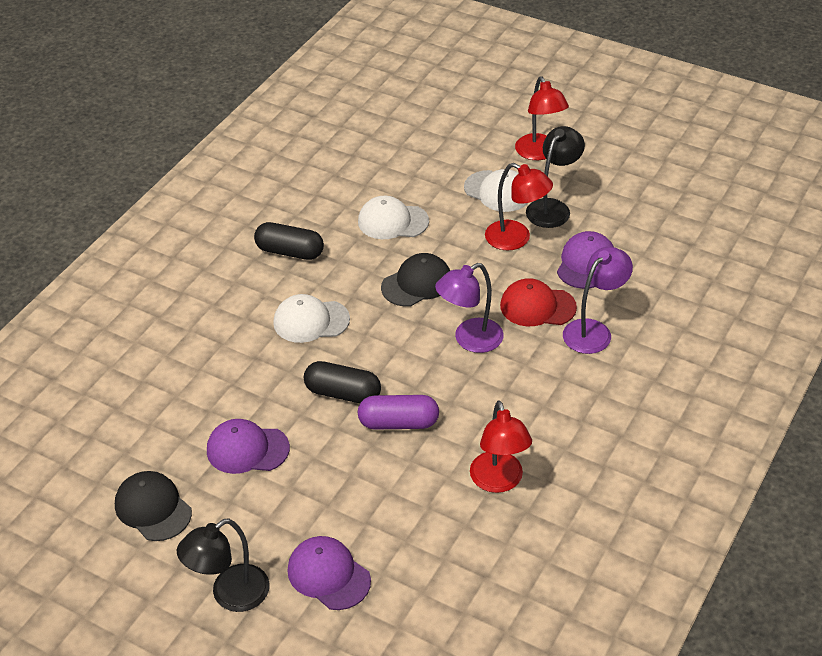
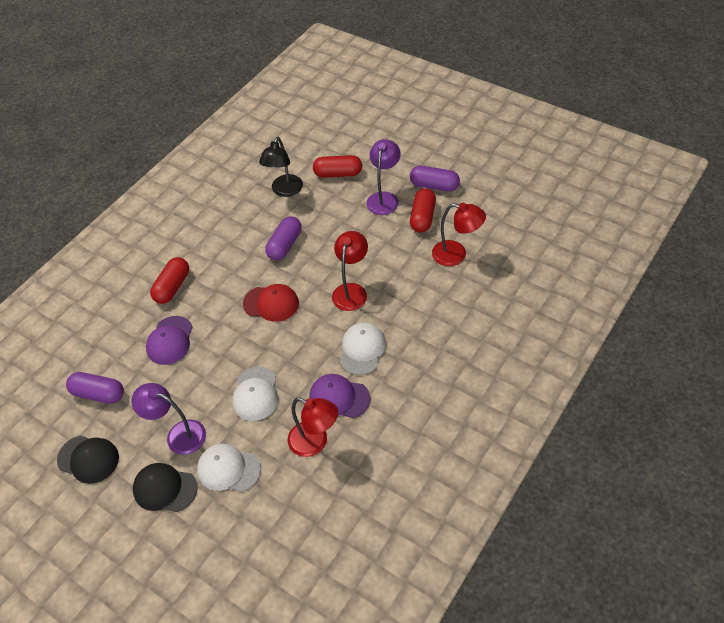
black capsule: [254,222,324,260] [304,361,381,403] = 2 -> none = 0
black lamp: [177,518,270,612] [526,126,585,228] = 2 -> [259,137,303,197] = 1
purple cap: [207,419,290,474] [287,536,371,610] [557,231,614,289] = 3 -> [146,316,192,365] [309,374,370,418] = 2
purple capsule: [358,395,439,429] = 1 -> [66,372,124,404] [265,216,301,260] [410,166,460,192] = 3
red capsule: none = 0 -> [150,257,189,304] [313,155,362,178] [410,188,436,233] = 3

